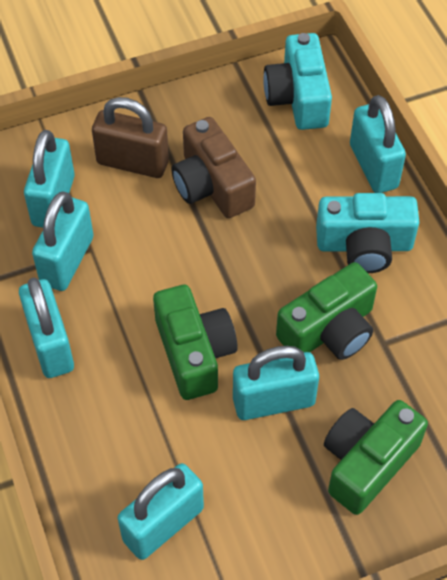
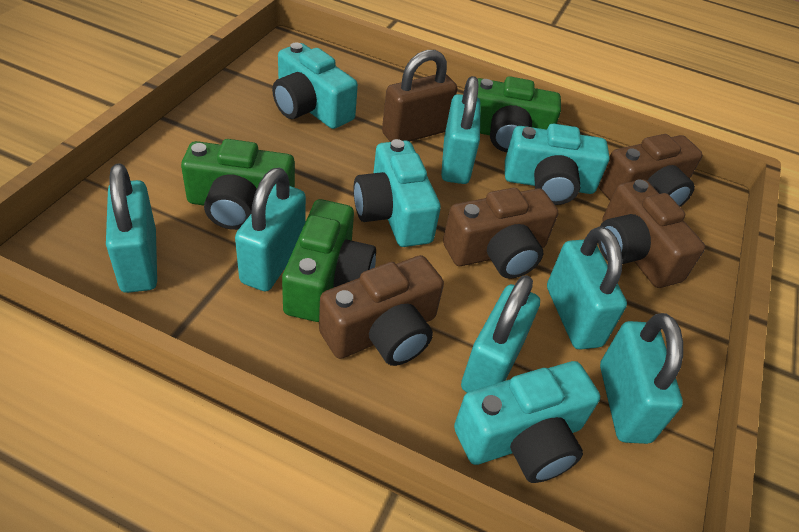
brown camera: [171,117,256,218] = 1 -> [319,255,444,366] [443,188,558,279] [598,134,703,207] [598,179,705,288] = 4
turquoise camera: [263,33,332,130] [316,193,419,273] = 2 -> [272,43,358,129] [353,139,441,247] [454,361,600,483] [505,124,610,205] = 4

